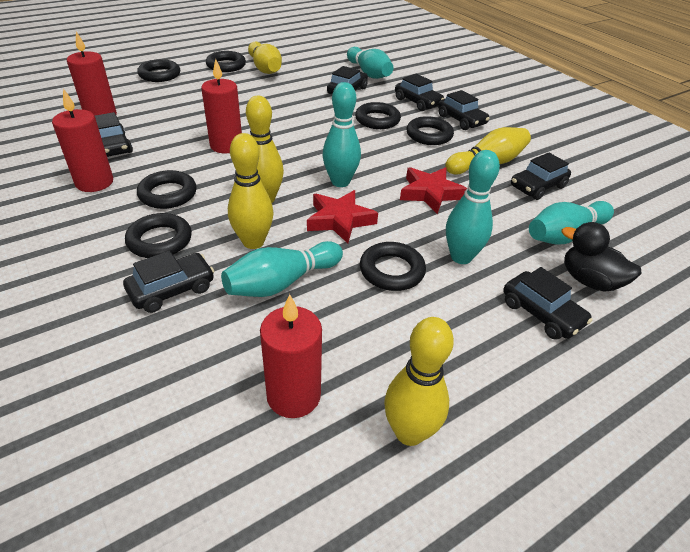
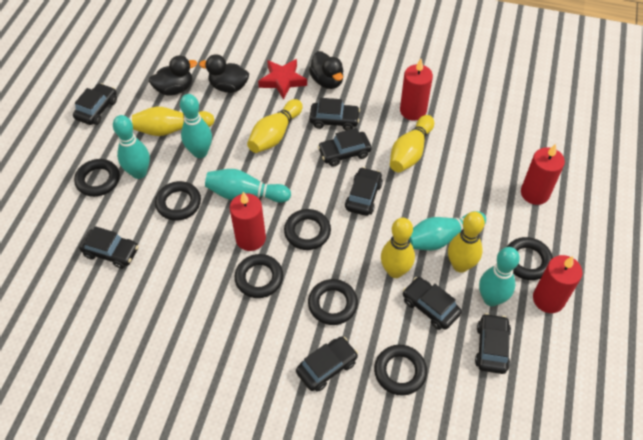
black car: [95,112,133,157] [123,251,214,313] [327,66,368,94] [395,74,444,111] [438,90,490,130] [503,267,592,340] [511,152,571,200] = 7 -> [73,83,117,125] [79,226,139,269] [296,336,358,392] [309,98,360,130] [318,128,371,167] [345,167,383,216] [403,277,462,330] [475,313,511,374] = 8
black duck: [561,222,642,292] = 1 -> [149,56,197,96] [199,54,249,93] [309,51,343,89] = 3
red star: [307,190,378,244] [400,167,467,214] = 2 -> [258,59,307,100] = 1

